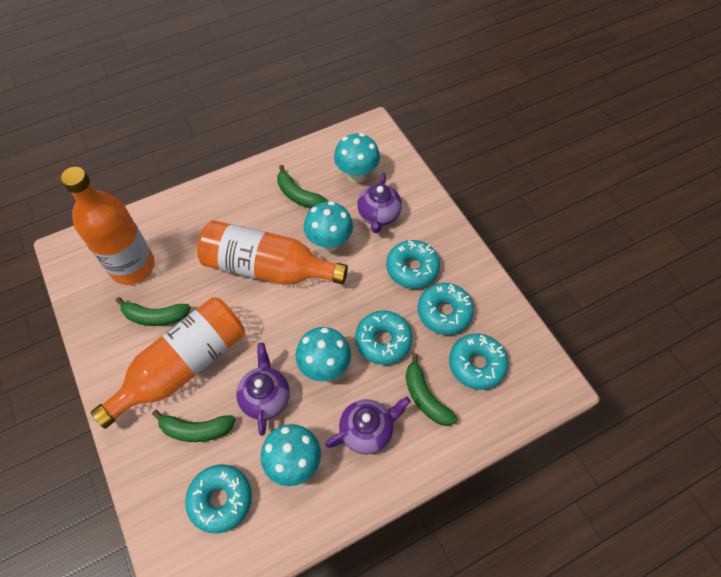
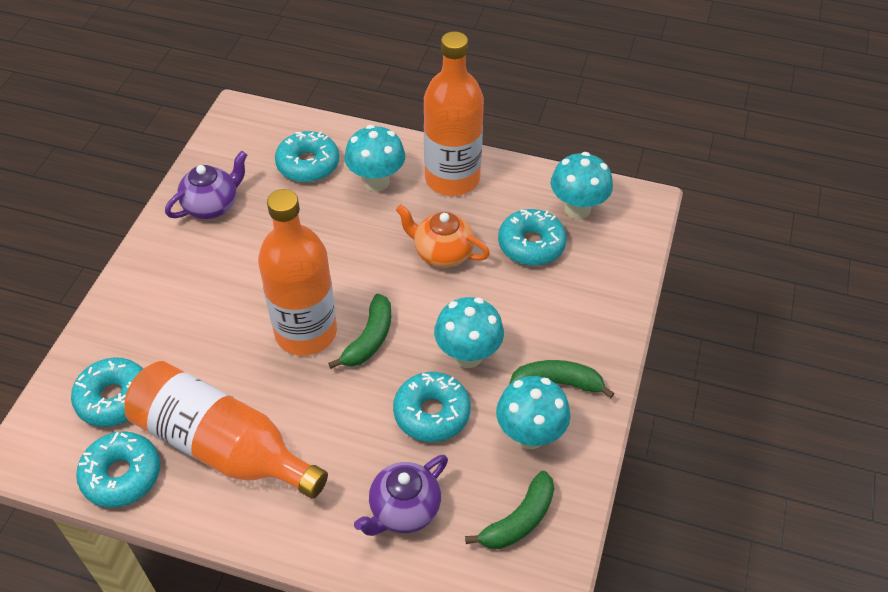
green banana: [116,297,191,326] [152,410,235,442] [277,165,327,208] [405,353,458,426] = 4 -> [328,293,391,369] [465,471,554,549] [509,360,615,398] = 3
orange teapot: none = 0 -> [396,204,490,268] = 1
purple teapot: [236,343,290,436] [325,397,411,454] [357,173,402,233] = 3 -> [165,151,247,219] [354,455,448,536] = 2

